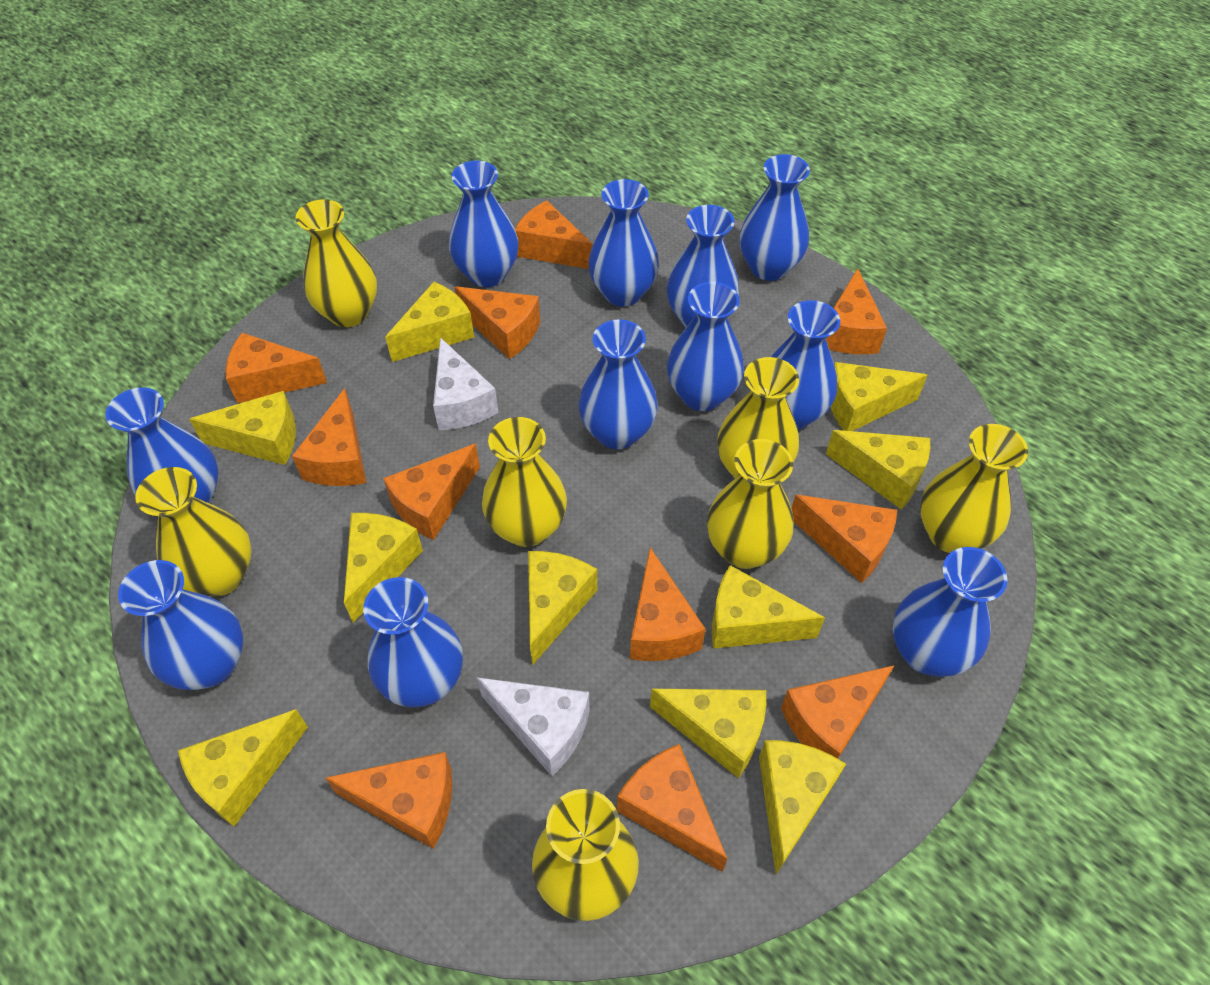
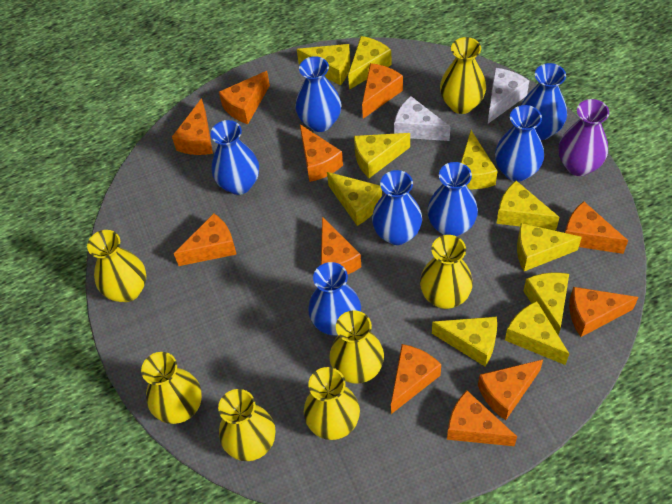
blue vase: [105,387,218,503] [118,560,243,690] [363,577,463,707] [449,161,519,287] [579,319,658,449] [588,179,659,306] [667,205,739,328] [667,282,744,411] [739,154,810,281] [771,300,840,429] [893,547,1008,677] = 11 -> [211,120,259,195] [296,56,341,132] [308,262,361,336] [372,170,422,245] [427,162,478,236] [495,105,544,182] [521,63,567,140] = 7
purple vase: none = 0 -> [559,99,609,176] = 1

